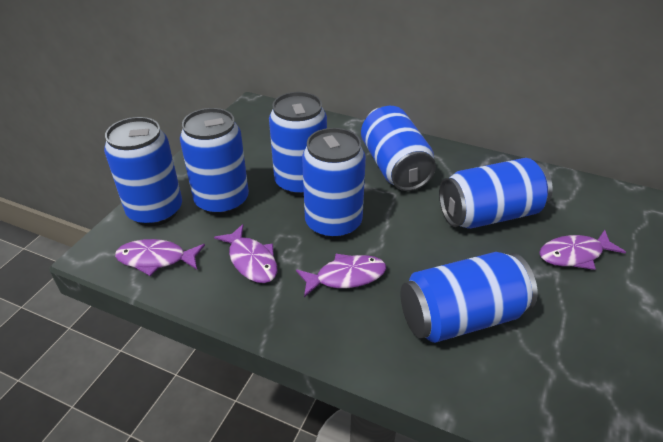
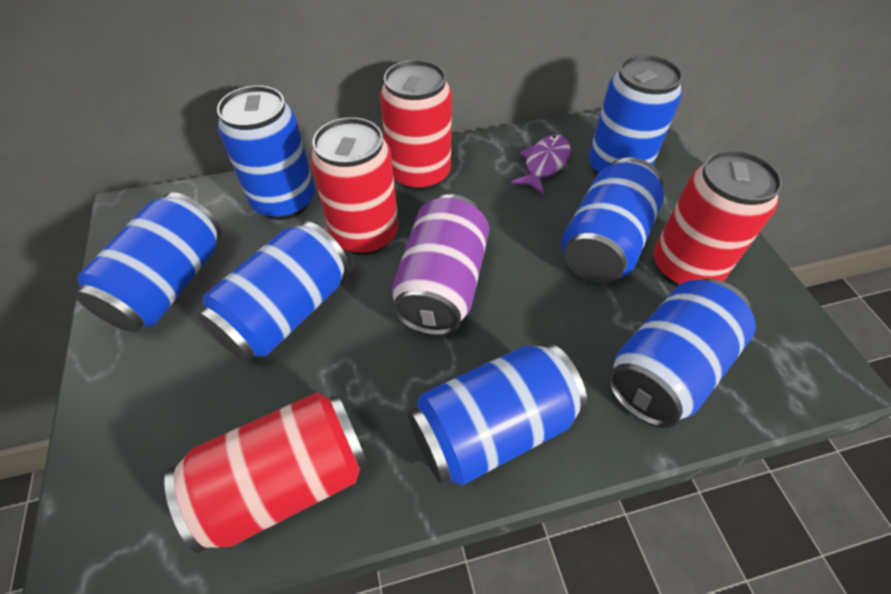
purple can: none = 0 -> [392,194,489,336] = 1
purple fish: [115,239,205,276] [214,224,277,283] [296,254,386,297] [539,230,626,270] = 4 -> [511,135,571,195] = 1
red can: none = 0 -> [164,392,368,553] [310,117,399,255] [380,60,452,191] [654,150,783,287] = 4

